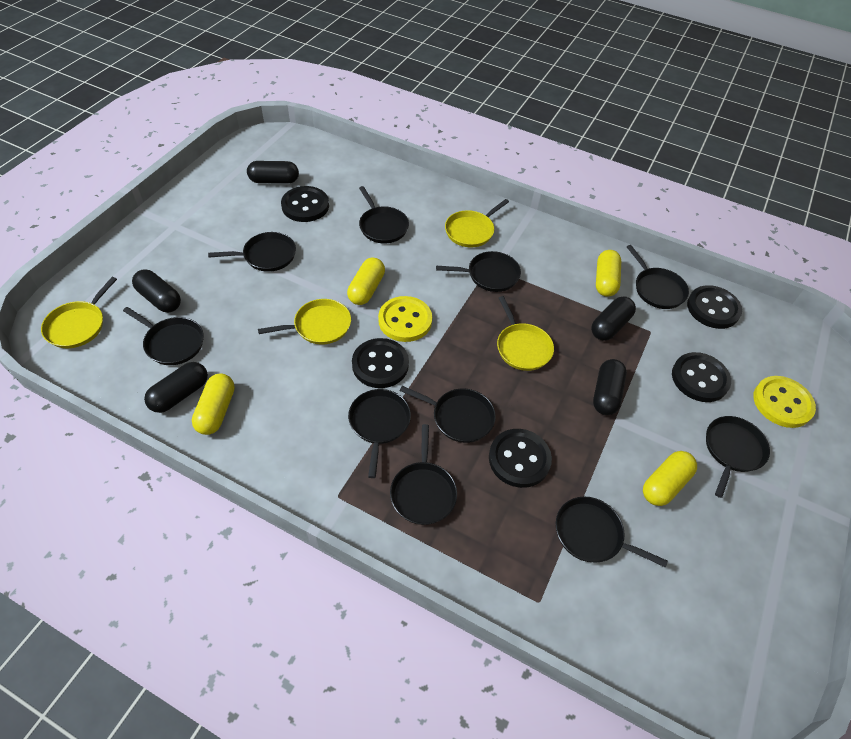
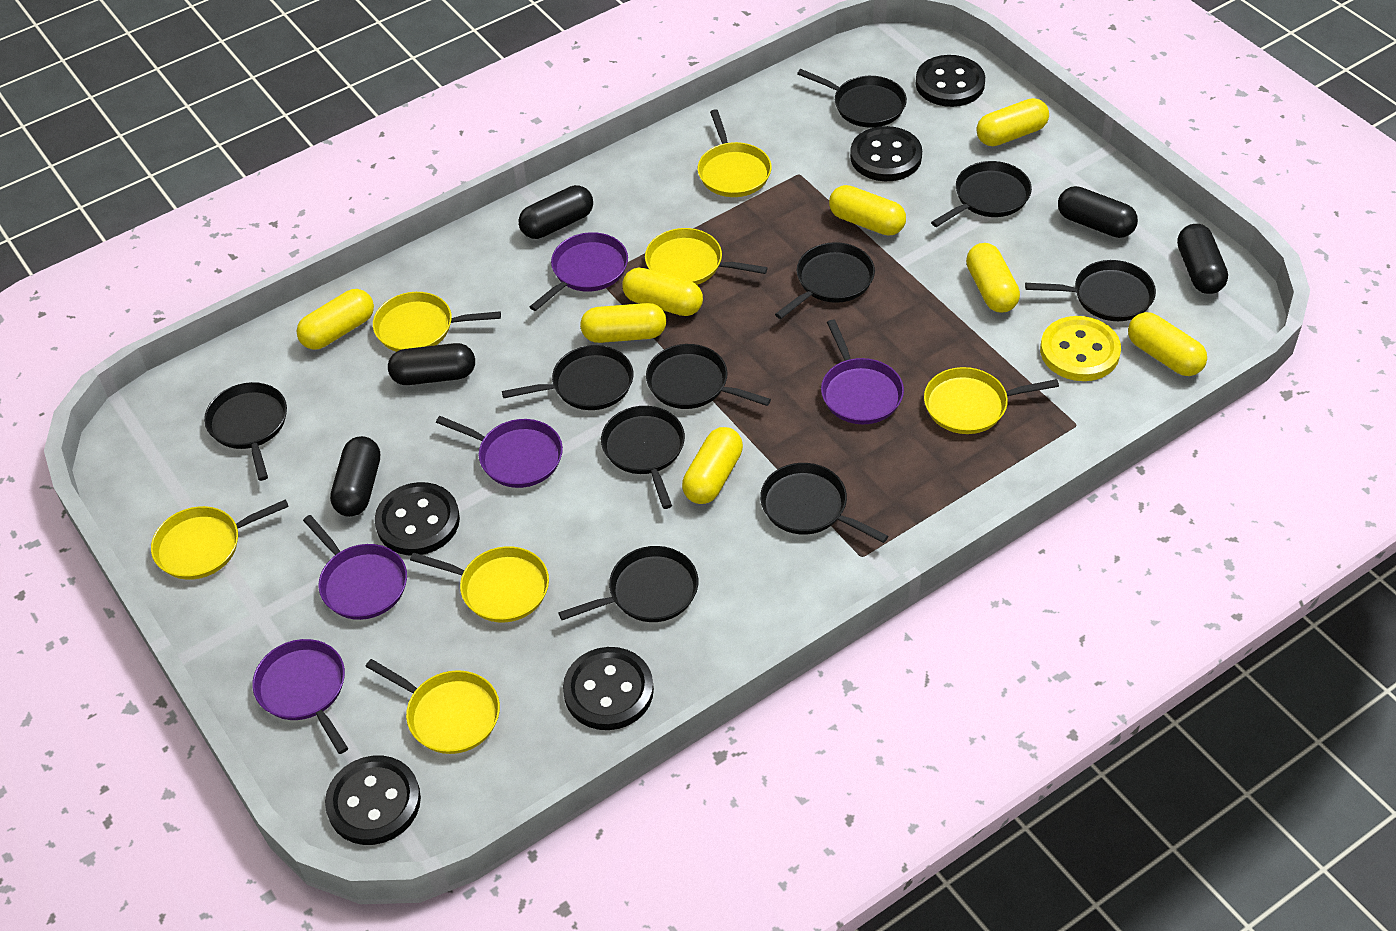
purple pan: none = 0 -> [252,639,348,754] [303,515,407,620] [436,416,563,488] [530,232,628,311] [821,320,904,424] = 5
yellow button: [378,296,432,342] [753,376,816,428] = 2 -> [1040,316,1121,381] = 1
yellow capsule: [192,373,235,435] [347,257,385,305] [596,250,621,297] [643,451,697,506] = 4 -> [296,289,374,350] [580,303,667,343] [622,268,703,316] [682,427,743,504] [829,185,906,236] [966,243,1020,313] [976,98,1049,146] [1128,312,1207,376] = 8
yellow pan: [41,277,117,348] [258,299,351,345] [445,199,509,247] [497,296,554,371] = 4 -> [151,499,289,580] [365,659,500,754] [373,292,501,352] [410,546,549,623] [645,228,768,285] [698,109,772,197] [924,367,1059,434] = 7

